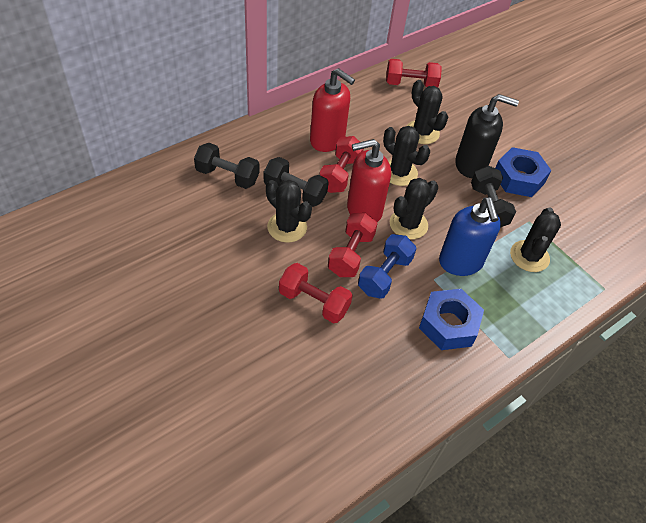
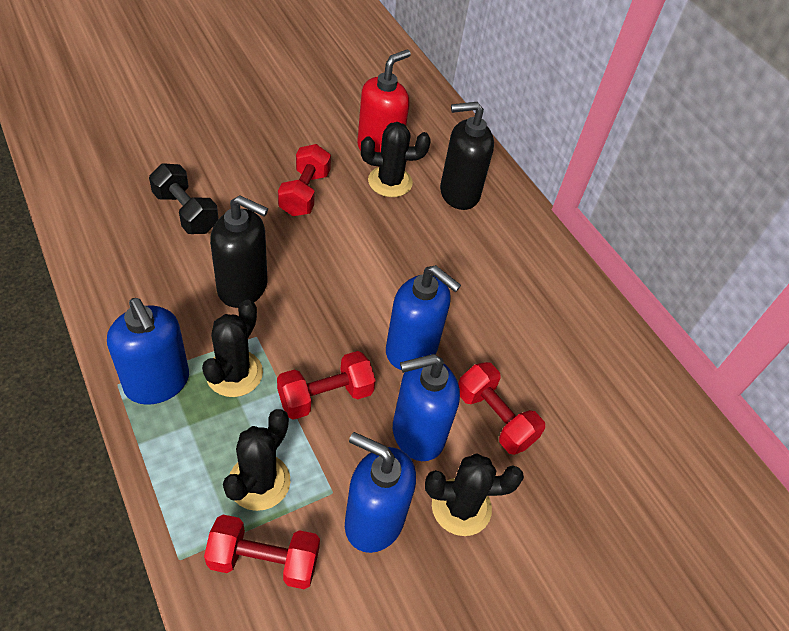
black cactus: [266,180,312,243] [383,126,430,186] [390,178,438,239] [407,80,448,144] [510,208,561,272] = 5 -> [202,300,263,397] [223,409,290,511] [361,122,431,197] [425,453,524,536] = 4
black dumbbell: [194,143,259,189] [264,157,329,207] [471,166,516,228] = 3 -> [149,163,219,234] = 1
black soap dispenser: [455,94,519,178] = 1 -> [210,195,268,308] [440,102,494,210] = 2
blue dumbbell: [358,234,417,299] = 1 -> none = 0
blue nut: [419,289,484,350] [495,147,552,197] = 2 -> none = 0
blue soap dispenser: [439,197,501,276] = 1 -> [107,298,189,405] [345,432,416,553] [386,265,461,370] [393,354,460,461] = 4
red soap dispenser: [310,68,355,152] [347,139,391,222] = 2 -> [357,50,411,152] = 1

